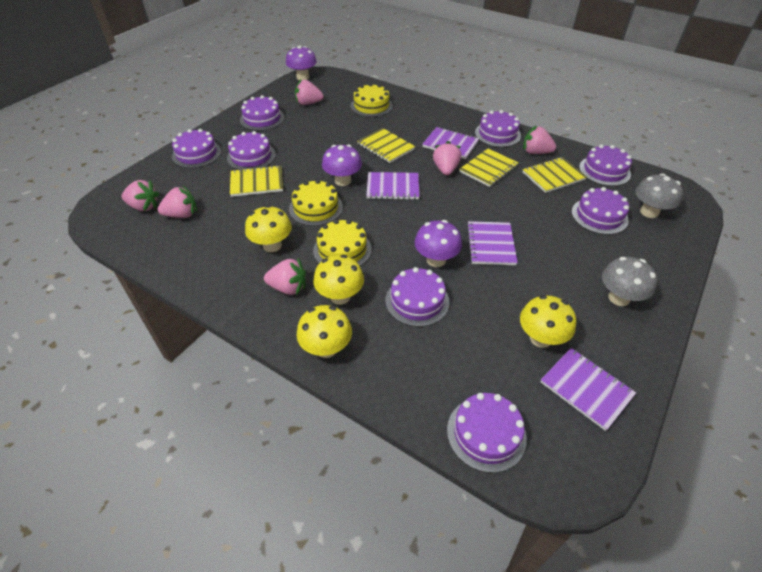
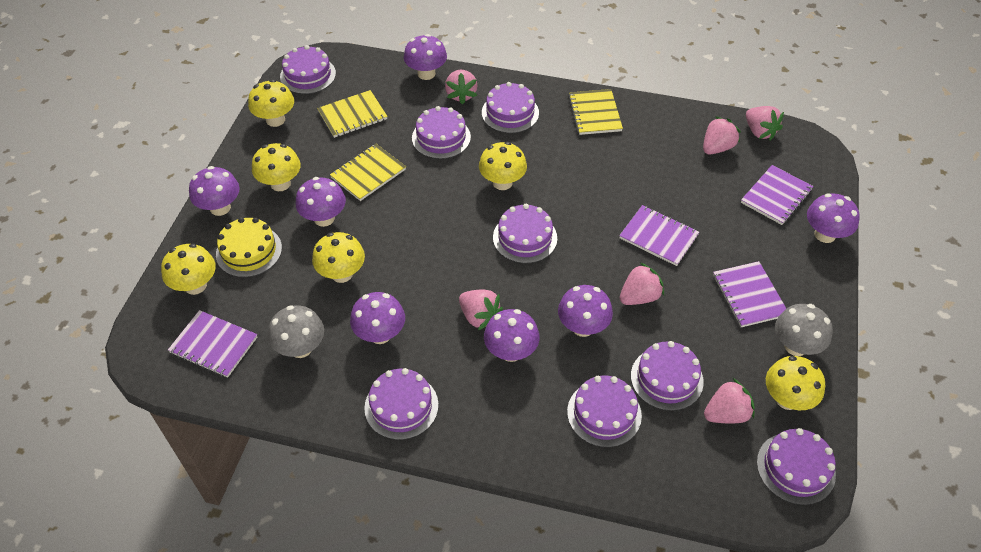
purple mushroom: [286,45,317,80] [322,145,362,186] [415,220,462,267] = 3 -> [189,166,239,216] [296,177,346,227] [350,292,405,344] [404,34,447,80] [484,309,539,362] [558,285,613,337] [807,193,860,243] = 7
yellow cake: [289,179,343,226] [313,219,372,266] [351,83,393,117] = 3 -> [216,217,282,277] = 1
yellow mushroom: [245,205,292,252] [297,305,352,358] [313,255,364,305] [520,295,576,348] = 4 -> [161,244,216,295] [248,80,294,127] [252,143,301,191] [312,232,365,283] [479,142,527,190] [766,356,825,410] = 6
yellow notebook: [230,165,283,197] [357,128,415,163] [459,148,519,187] [523,157,587,193] = 4 -> [317,90,388,138] [330,144,406,201] [568,89,623,135] = 3

